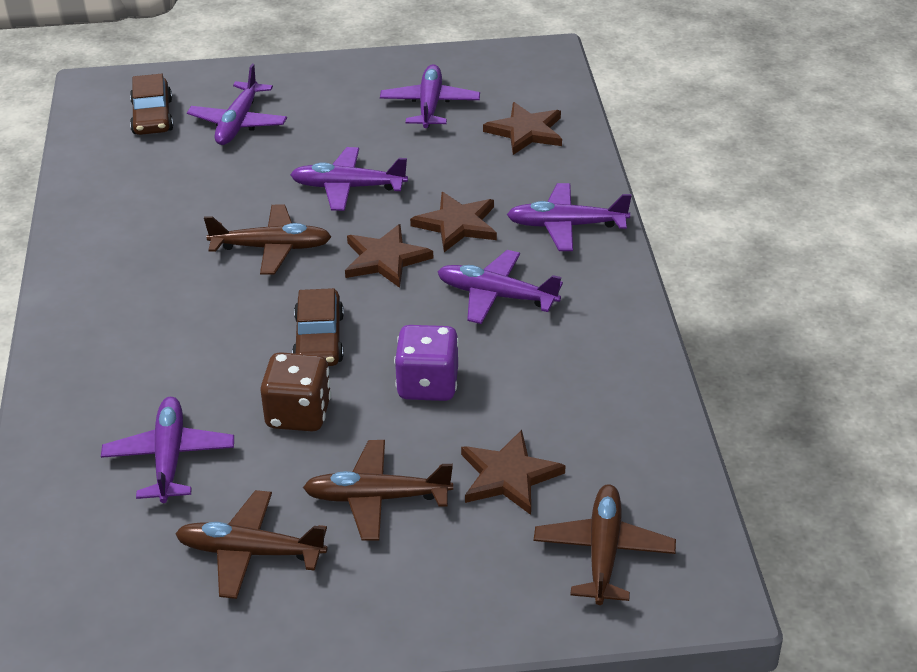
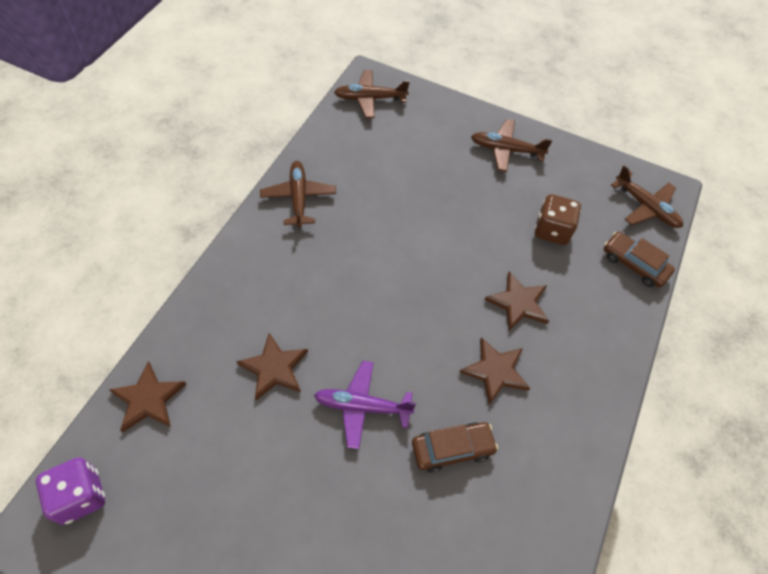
purple plane: [101,397,234,503] [187,64,287,145] [290,147,408,211] [380,64,480,128] [438,250,563,324] [507,183,632,251] = 6 -> [314,361,416,449] = 1

